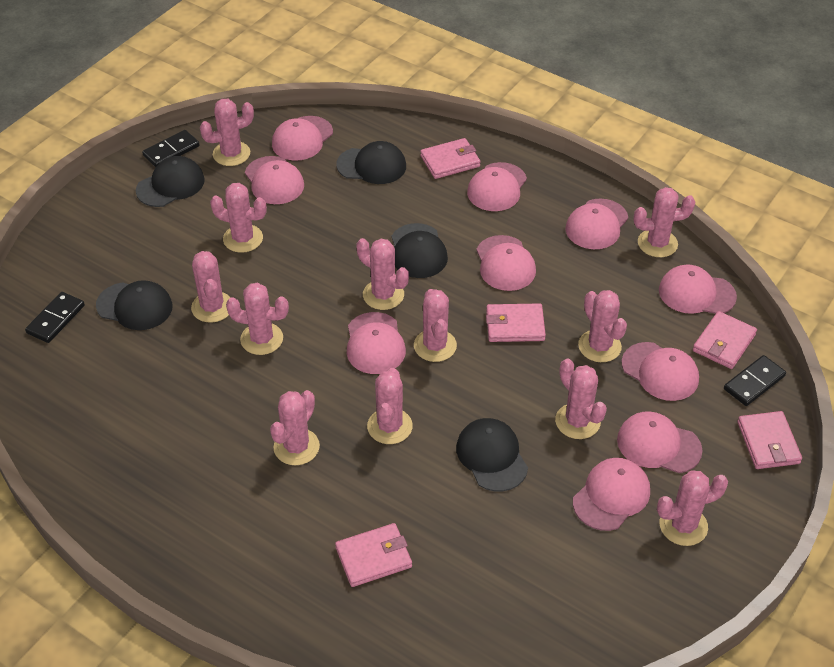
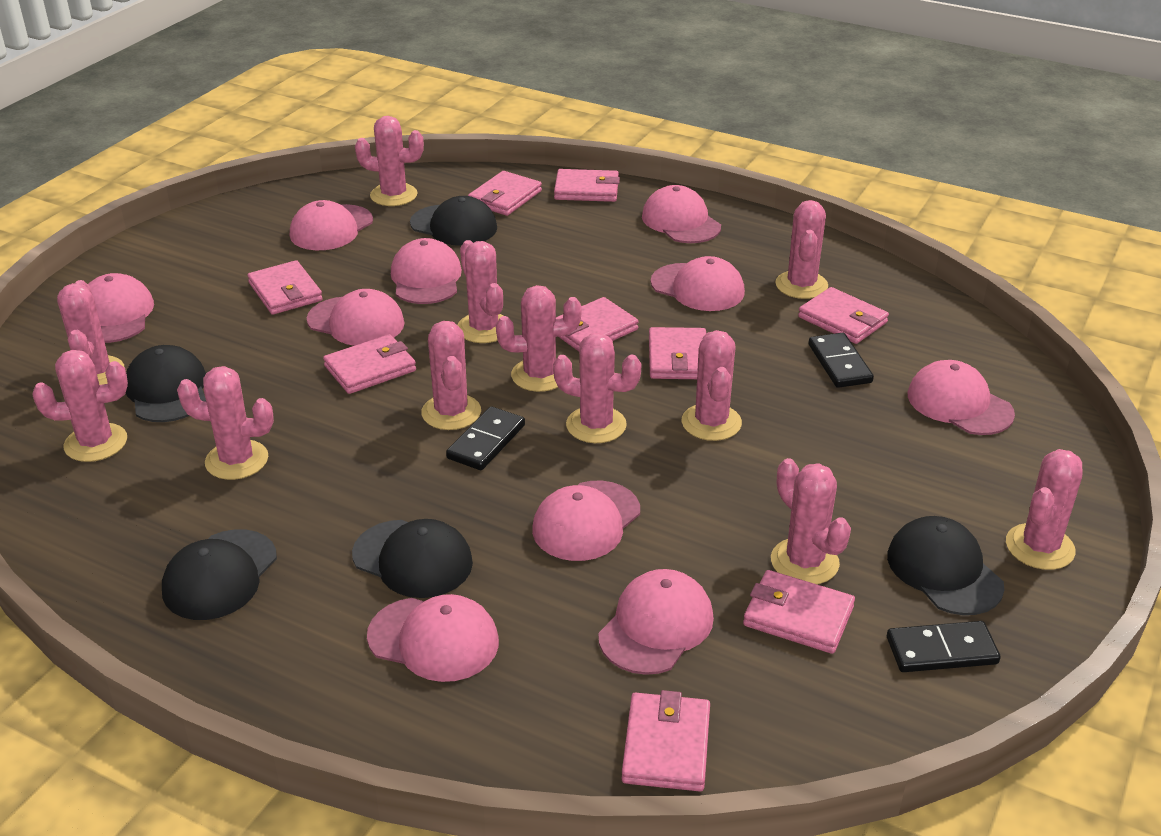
pink wallet: [335,523,412,587] [420,138,480,179] [486,303,546,342] [693,311,757,369] [737,411,802,469] = 5 -> [247,260,323,315] [323,334,416,394] [468,171,542,216] [554,169,620,202] [556,297,639,351] [621,690,710,791] [649,327,706,379] [743,570,855,654] [798,287,889,344] = 9

